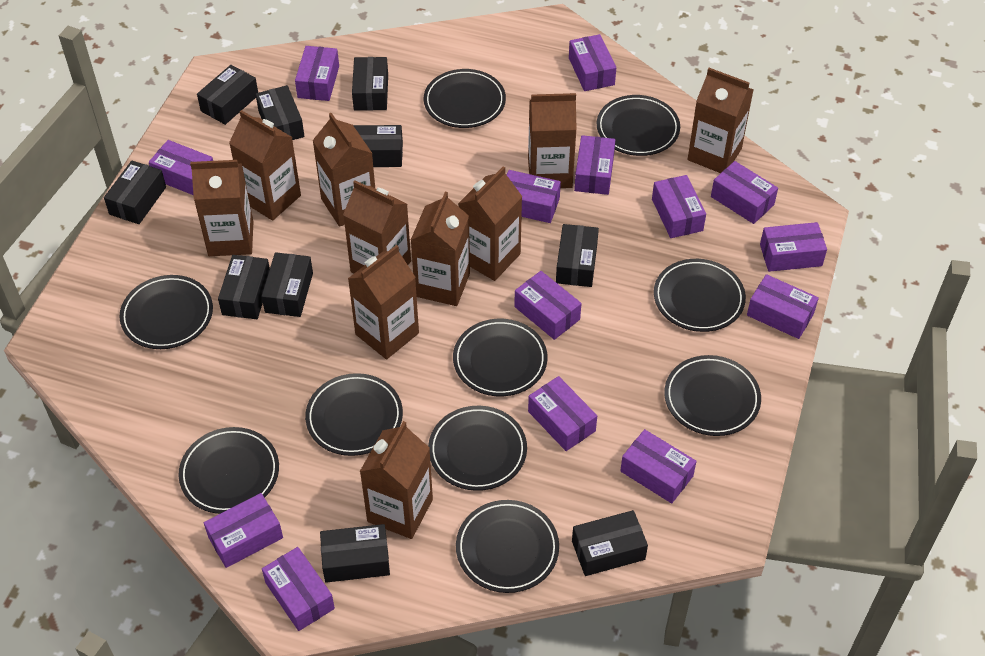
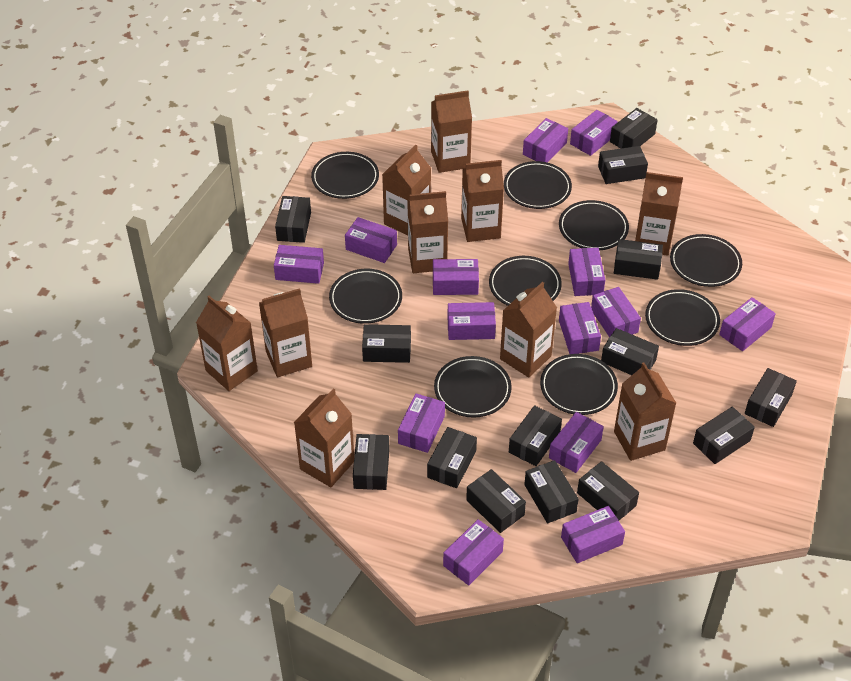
black box: [104,161,166,224] [197,65,258,125] [218,255,270,319] [255,85,304,140] [262,252,313,317] [320,524,390,583] [352,57,388,111] [353,125,403,167] [556,224,599,287] [572,510,648,576] = 10 -> [275,196,311,243] [353,434,390,490] [362,324,411,363] [427,427,477,488] [466,469,526,533] [509,405,562,466] [524,460,579,523] [577,461,639,520] [598,146,648,184] [601,328,659,375] [610,108,658,148] [614,239,663,280] [693,407,755,464] [745,368,797,427] = 14
black plate: [120,275,213,349] [179,427,279,514] [305,373,403,456] [424,69,506,128] [428,406,527,491] [453,319,547,396] [456,500,559,593] [597,95,680,156] [654,259,746,332] [664,355,761,436] = 10 -> [311,152,379,199] [329,269,402,324] [434,356,512,418] [489,256,562,306] [504,161,572,209] [540,354,618,415] [559,200,629,250] [645,289,720,346] [670,234,742,287] = 9

